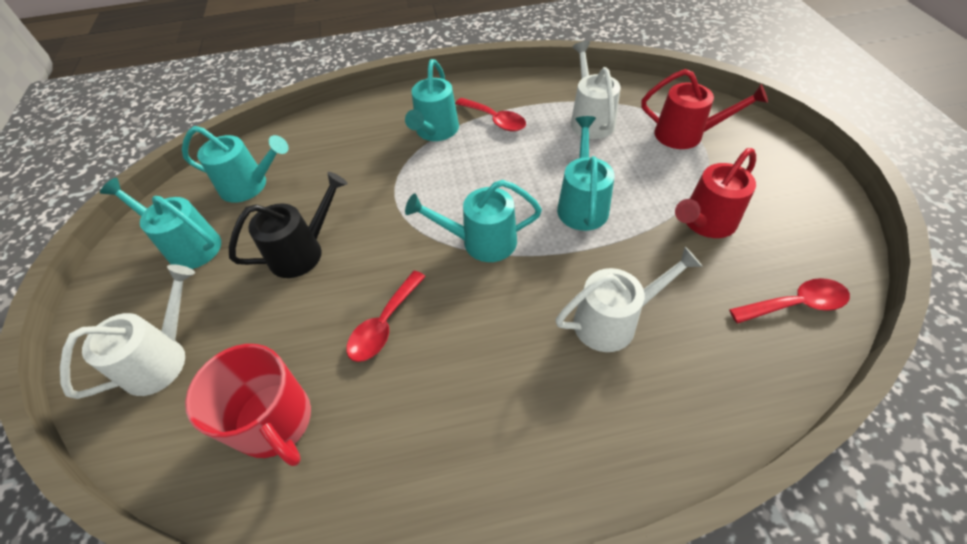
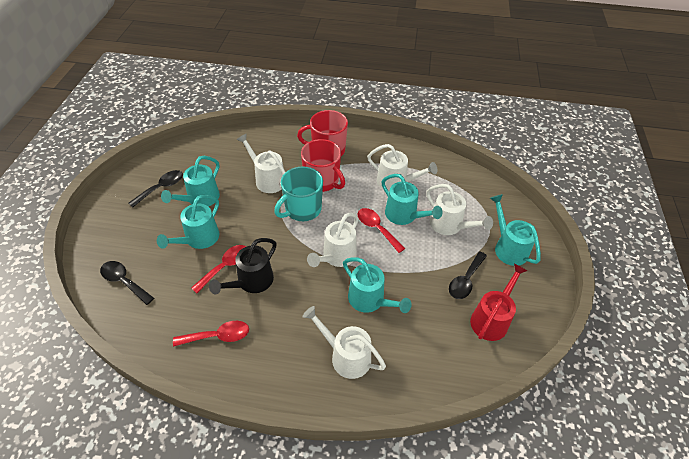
black spoon: none = 0 -> [100,261,154,305] [129,170,183,207] [449,251,487,299] = 3
red mug: [185,344,311,466] = 1 -> [297,110,348,156] [301,139,345,192] = 2
red watering can: [641,69,768,149] [675,148,756,238] = 2 -> [470,264,528,341] = 1
turquoise mug: none = 0 -> [274,166,323,221] = 1
white watering can: [60,264,195,399] [556,247,703,352] [571,41,620,139] = 3 -> [237,133,285,193] [303,306,386,379] [307,213,359,267] [367,144,437,191] [426,184,493,235] = 5

